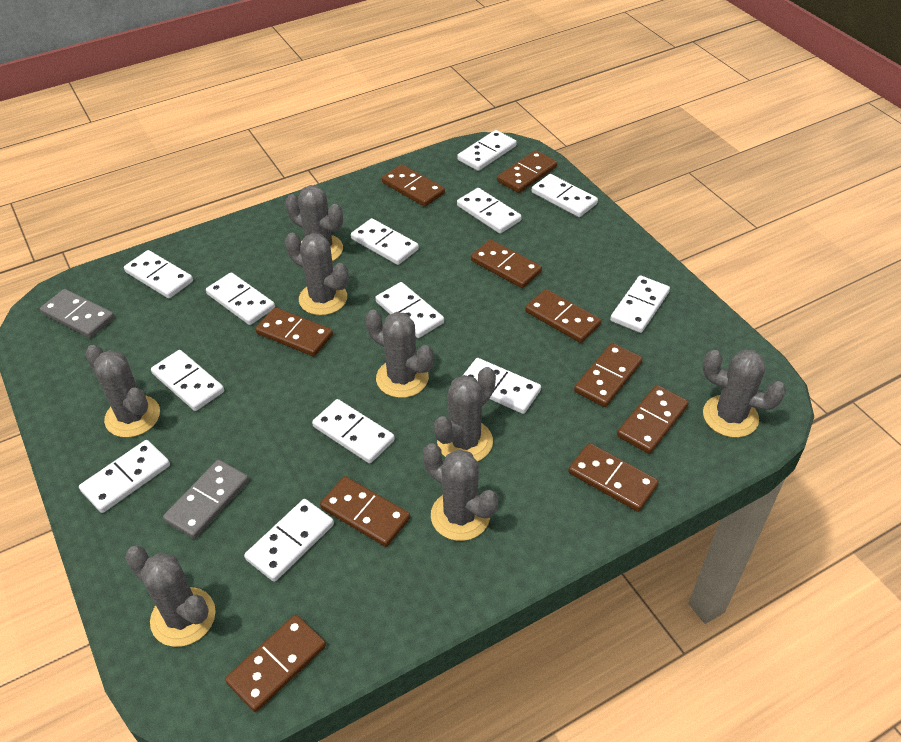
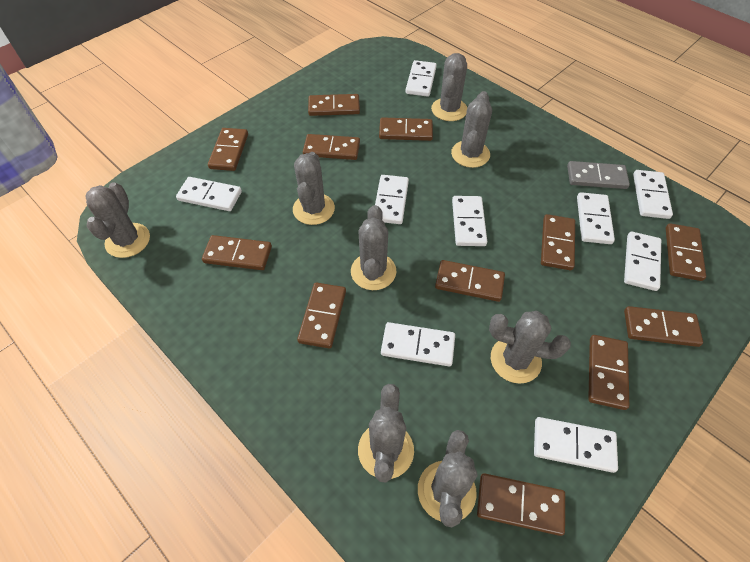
brown domino: [225,615,326,712] [255,307,333,357] [320,476,410,547] [382,164,445,207] [471,240,542,288] [497,150,557,193] [525,289,601,343] [568,443,659,512] [574,343,643,407] [617,385,689,454] = 10 -> [202,235,272,270] [208,128,248,171] [297,282,346,348] [303,134,360,160] [308,94,360,116] [379,117,433,141] [435,260,505,302] [477,473,565,536] [541,214,575,270] [588,335,629,410] [624,306,703,347] [666,223,706,281] = 12
grey domino: [40,289,115,338] [163,460,249,539] = 2 -> [567,161,630,189] = 1
white domino: [79,440,170,513] [124,250,193,298] [151,350,224,411] [206,272,275,325] [244,499,334,582] [312,399,395,463] [351,218,419,265] [375,282,444,338] [457,130,516,171] [457,188,522,234] [462,358,541,414] [532,174,598,217] [610,275,670,333] = 13 -> [176,177,242,211] [375,175,409,224] [381,322,455,366] [405,60,437,97] [452,196,487,246] [534,417,618,473] [577,192,615,244] [624,231,661,291] [633,170,673,219] = 9

